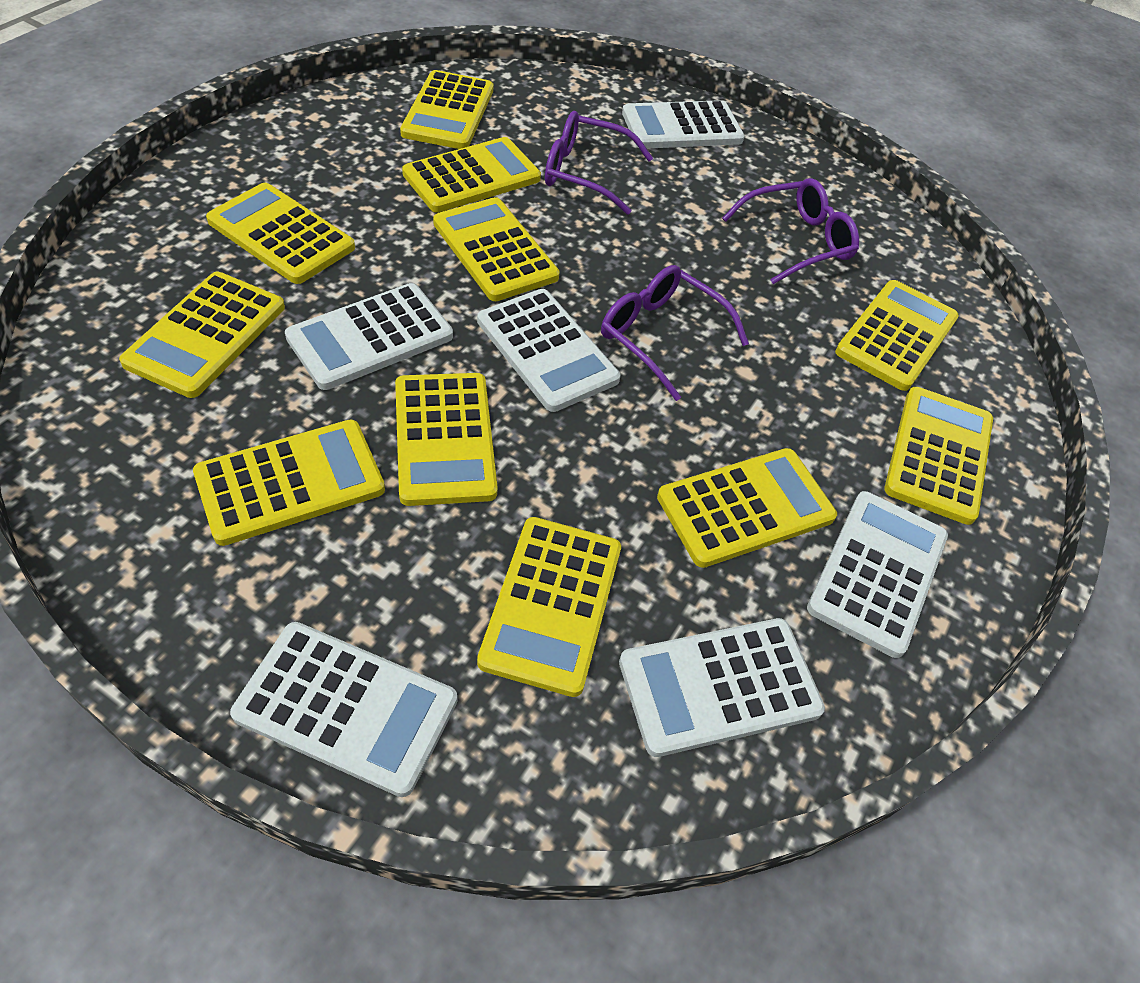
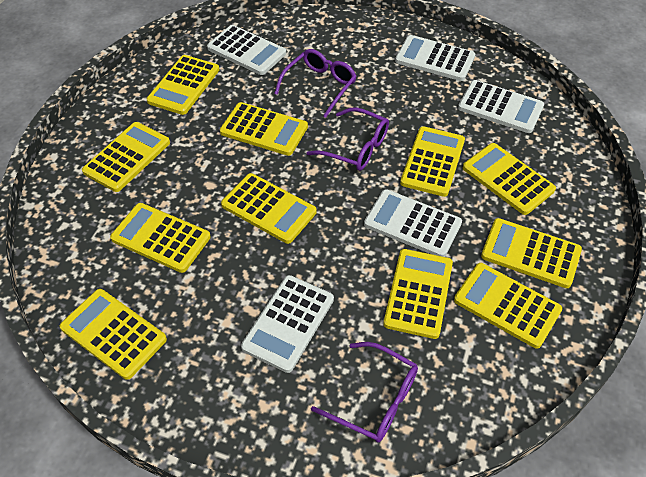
white calculator: [230,622,457,797] [285,283,453,390] [477,289,620,412] [619,618,825,757] [622,100,745,149] [807,491,948,658] = 6 -> [207,25,286,75] [241,275,334,373] [364,189,462,257] [395,35,475,81] [458,80,544,133] = 5

